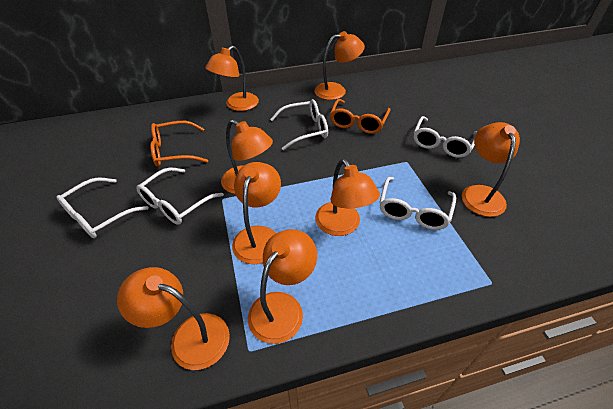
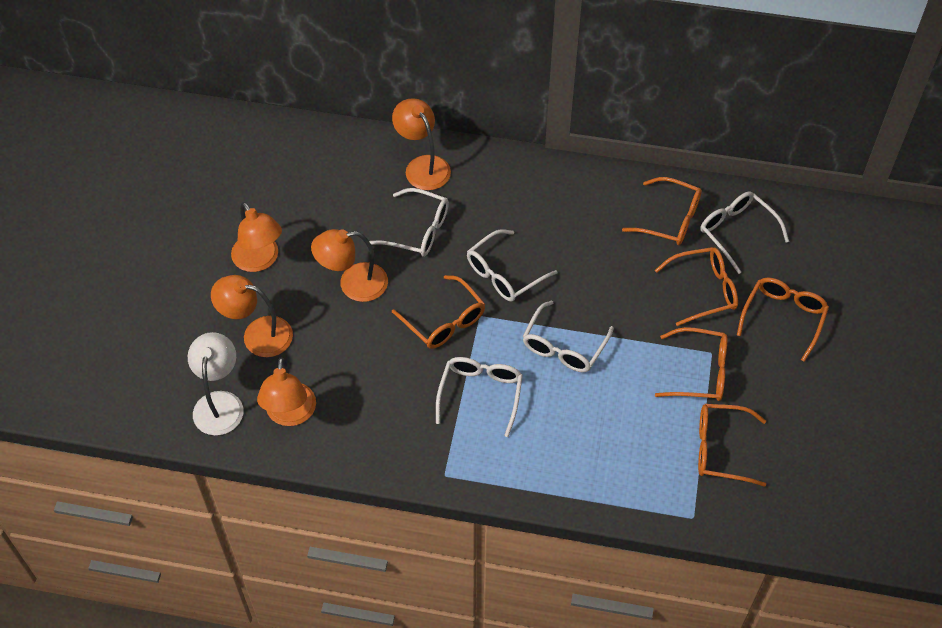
orange glasses: [150,121,208,167] [330,99,391,134] = 2 -> [392,275,485,349] [622,177,702,245] [655,247,738,326] [655,327,727,401] [698,404,766,487] [737,278,829,362] = 6
orange lamp: [117,267,230,370] [205,46,259,111] [221,120,273,194] [232,162,281,264] [248,229,317,344] [314,31,365,100] [315,159,380,236] [461,122,520,217] = 8 -> [211,275,293,357] [231,202,282,272] [257,357,316,426] [311,229,388,302] [392,98,451,190] = 5
white lamp: none = 0 -> [188,332,244,436] = 1

